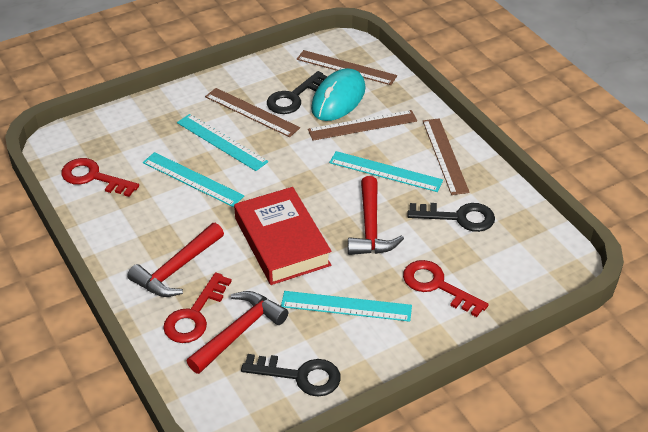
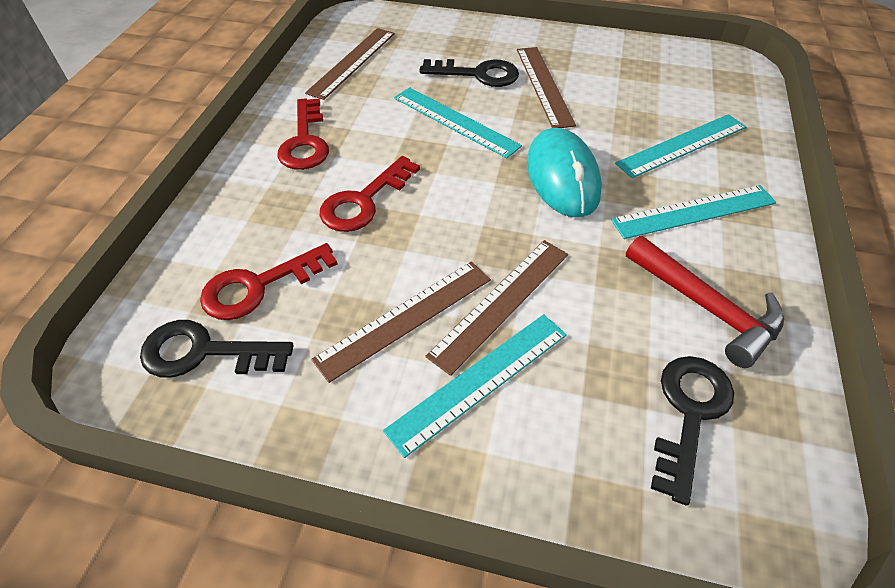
red book: [234,187,331,285] = 1 -> none = 0
red hammer: [127,223,224,297] [187,291,288,374] [348,176,404,255] = 3 -> [626,236,784,368] = 1

